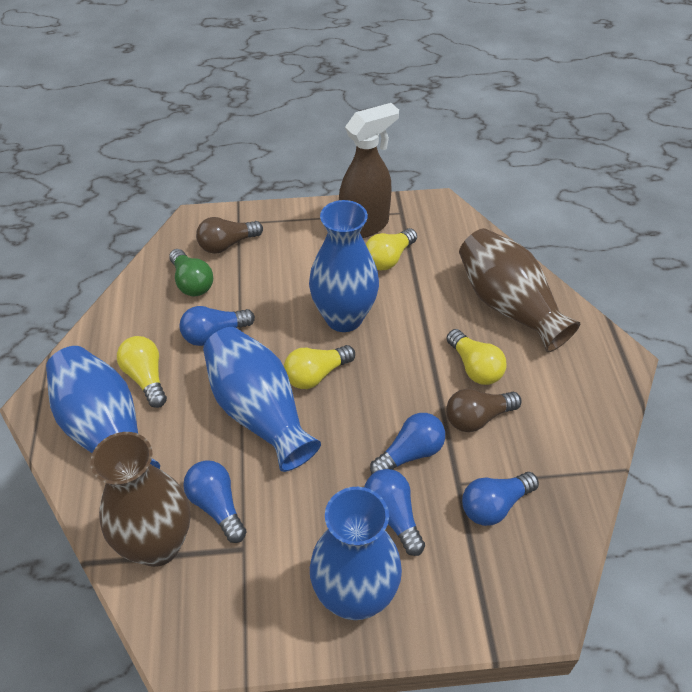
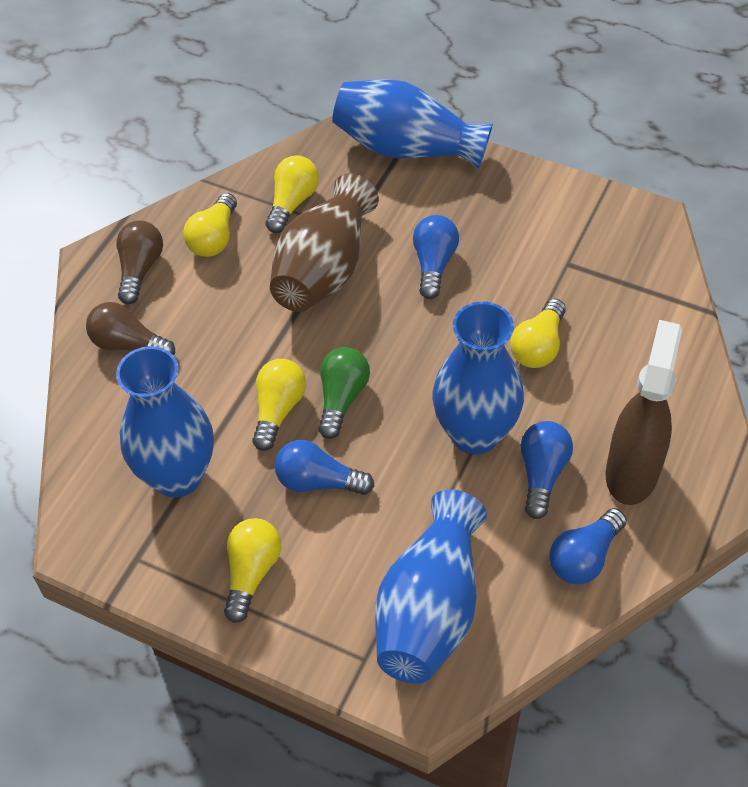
blue light bulb: [179,306,255,346] [183,460,246,543] [364,469,425,556] [370,413,445,474] [462,472,539,526] = 5 -> [275,440,374,495] [413,215,459,299] [521,421,573,519] [550,508,627,584] = 4
brown vase: [90,432,190,567] [459,228,580,352] = 2 -> [270,173,379,312] = 1
yellow light bulb: [117,336,167,408] [284,345,355,389] [366,228,417,270] [446,329,507,385] = 4 -> [183,193,237,257] [224,518,281,623] [252,359,306,451] [266,155,319,233] [510,299,566,368] = 5

